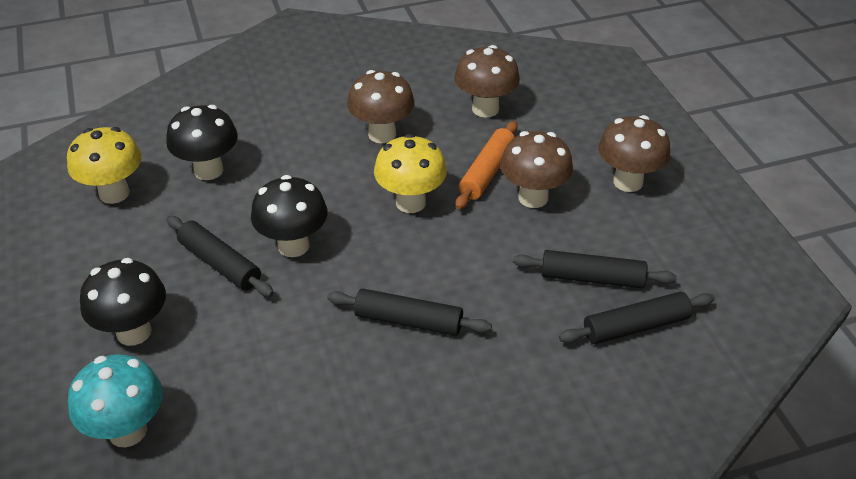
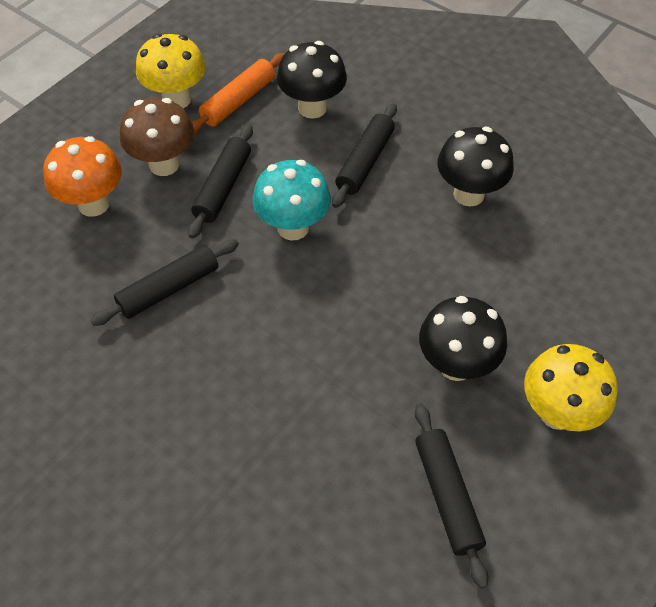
brown mushroom: [347,70,414,143] [455,45,520,118] [500,131,573,208] [598,115,670,192] = 4 -> [120,98,194,176] = 1
orange mushroom: none = 0 -> [43,136,122,217] = 1

